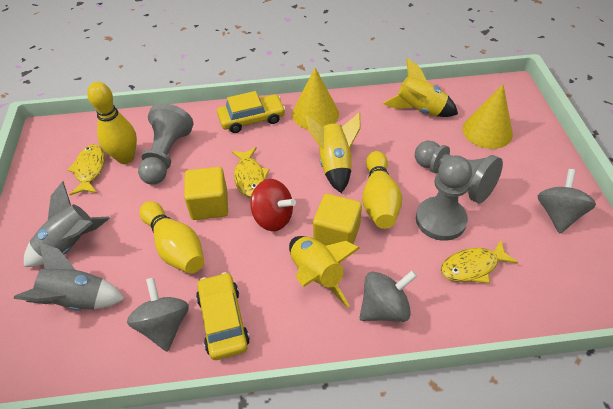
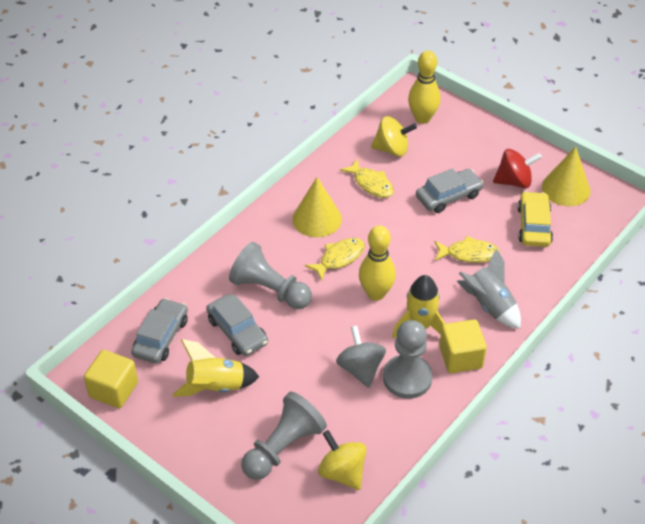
grey car: none = 0 -> [131,298,188,364] [206,294,268,356] [416,168,484,213] = 3
grey rocket: [14,242,124,311] [24,181,110,267] = 2 -> [457,248,521,329] = 1
grey spinning top: [127,277,189,352] [359,270,417,322] [538,169,596,234] = 3 -> [336,326,386,388] = 1
yellow bowling pin: [87,82,137,164] [139,201,204,274] [362,151,402,229] = 3 -> [359,225,396,301] [408,50,441,124] = 2
yellow car: [196,272,250,360] [217,91,285,133] = 2 -> [517,191,553,247] = 1
yellow rocket: [289,236,360,308] [305,112,361,193] [383,58,458,117] = 3 -> [172,339,259,397] [392,275,445,339] = 2
yellow spinning top: none = 0 -> [318,430,367,490] [371,116,417,157] = 2

